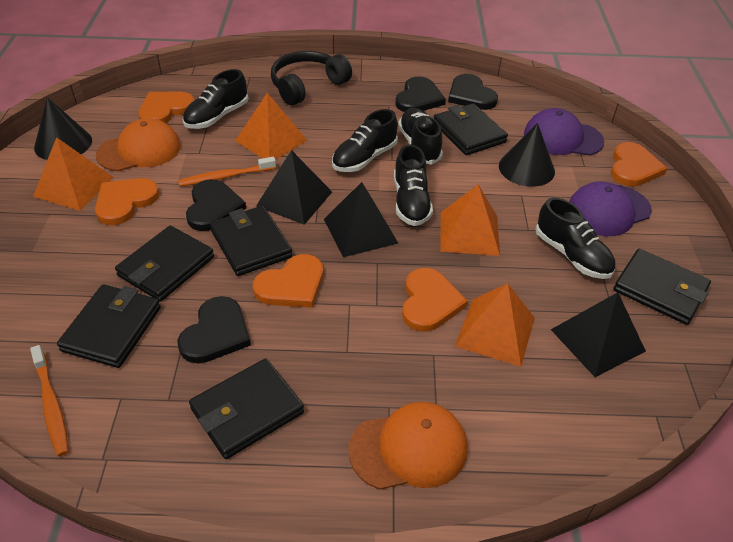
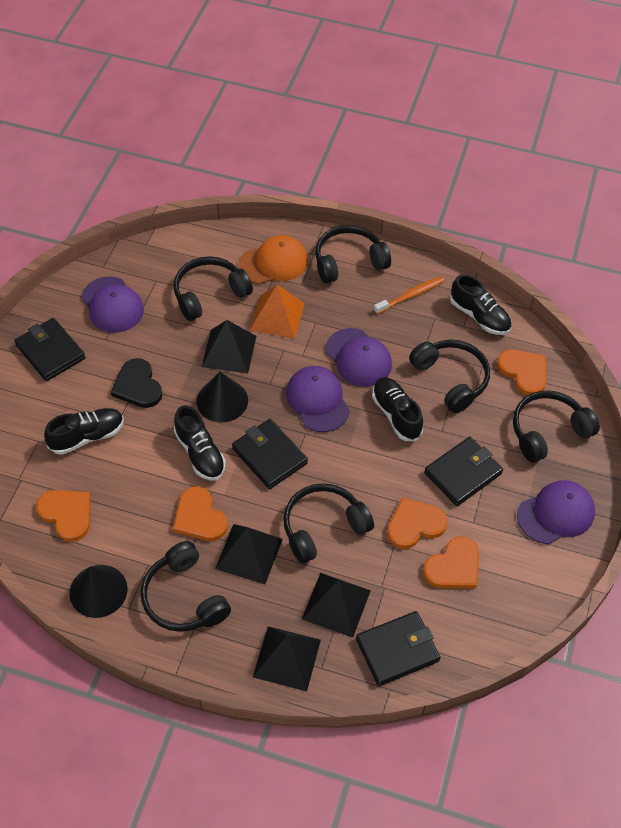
black headphones: [271,51,352,105] = 1 -> [141,541,231,632] [173,256,253,321] [283,483,374,564] [315,225,391,283] [409,339,490,413] [513,390,600,463] = 6
black heart: [178,296,251,363] [186,179,246,231] [395,76,446,112] [448,74,498,110] = 4 -> [111,358,163,408] = 1
black pyramid: [256,150,332,225] [324,182,398,257] [551,292,646,377] = 3 -> [201,320,257,373] [215,524,283,584] [253,626,321,691] [302,573,371,638] = 4
black shoe: [183,69,249,129] [332,109,398,172] [394,144,433,226] [398,108,443,164] [535,197,615,279] = 5 -> [44,408,124,455] [174,405,226,481] [372,377,423,441] [450,275,511,335] = 4
black wallet: [57,284,161,368] [115,225,214,302] [189,358,304,459] [210,206,293,276] [434,103,508,155] [613,249,711,325] = 6 -> [14,318,86,381] [232,419,308,489] [356,611,440,686] [424,437,503,506] = 4
orange cap: [96,118,181,171] [348,402,467,490] = 2 -> [239,235,308,284] = 1
orange pyramid: [33,137,114,211] [235,93,307,160] [440,185,500,256] [455,283,535,367] = 4 -> [250,285,305,339] = 1
orange toothbrush: [30,345,69,456] [178,157,276,187] = 2 -> [374,277,444,314] = 1
purple cap: [524,108,604,156] [569,181,652,236] = 2 -> [82,276,144,333] [286,366,350,432] [326,328,392,387] [517,480,595,544] = 4

